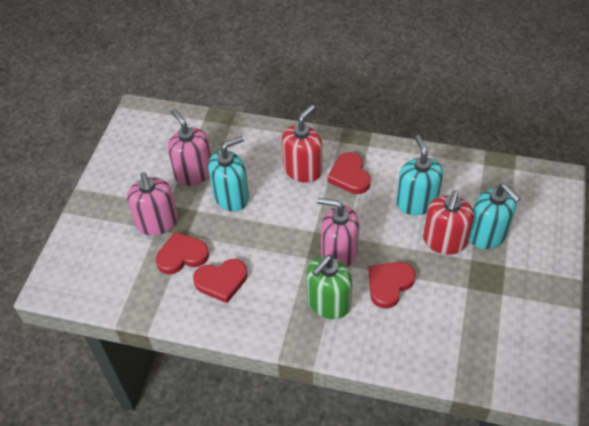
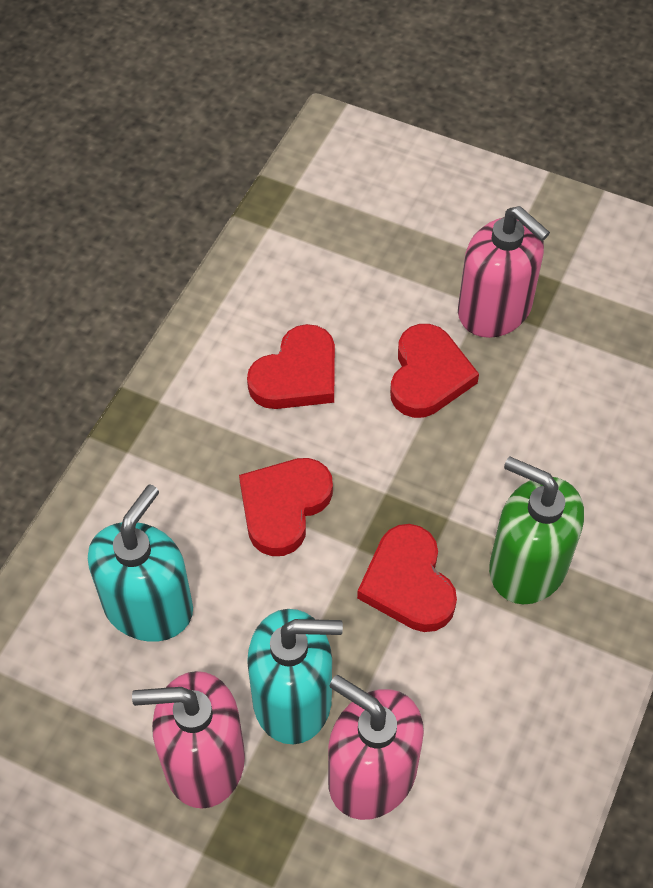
red soap dispenser: [282,105,322,183] [423,191,474,255] = 2 -> none = 0
turquoise soap dispenser: [208,136,249,211] [396,135,443,215] [469,183,521,249] = 3 -> [88,484,193,642] [247,609,343,744] = 2

